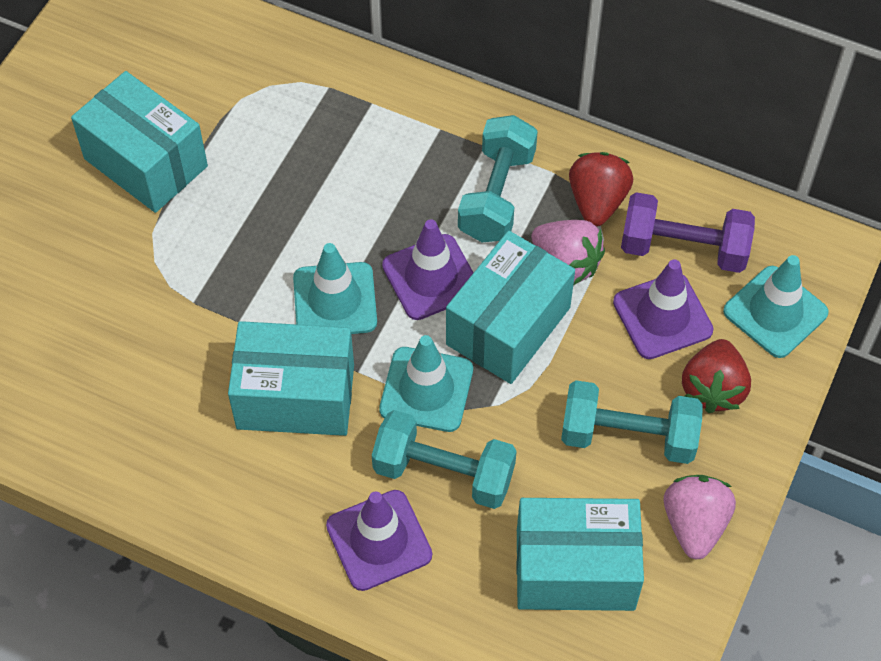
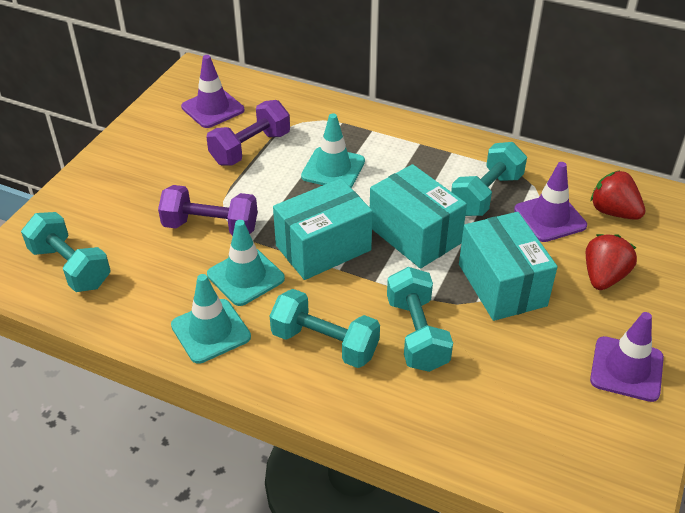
pink strawberry: [531,220,605,285] [664,475,736,560] = 2 -> none = 0
purple dumbbell: [621,192,755,273] = 1 -> [158,185,258,236] [206,100,290,165] = 2
turquoise box: [71,71,208,213] [228,321,354,436] [446,231,575,384] [516,498,644,611] = 4 -> [273,178,373,280] [370,164,467,269] [459,212,557,321] = 3
turquoise dumbbell: [372,410,517,509] [458,115,538,242] [561,380,703,464] = 3 -> [21,212,111,292] [270,289,380,368] [387,267,453,372] [451,142,527,216] = 4

